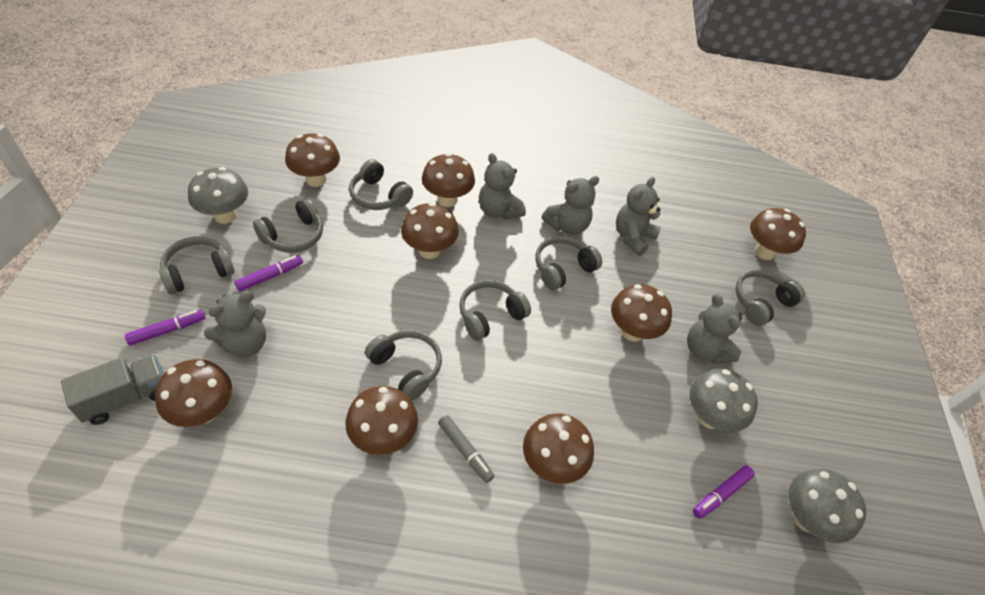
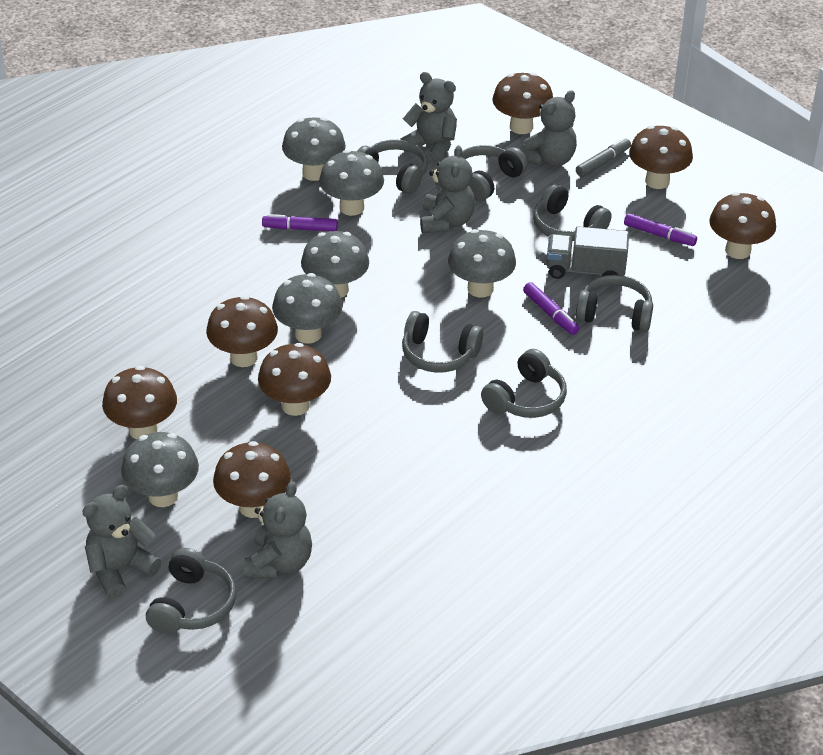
brown mushroom: [155,359,232,427] [285,133,340,187] [346,386,418,455] [401,203,459,259] [422,153,475,207] [523,413,594,484] [611,284,672,341] [750,208,806,260] = 8 -> [102,366,177,439] [206,296,278,367] [213,441,291,518] [258,343,331,416] [493,72,553,134] [629,125,693,189] [709,192,776,259] = 7
grey mushroom: [188,167,248,224] [690,369,758,432] [788,469,866,543] = 3 -> [121,432,199,507] [272,273,343,344] [282,117,346,181] [301,231,369,298] [319,150,384,216] [448,229,516,297] = 6

